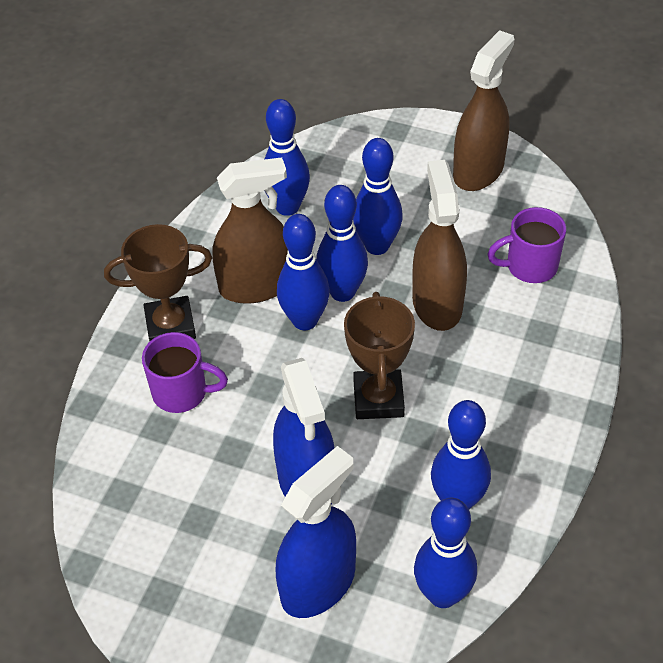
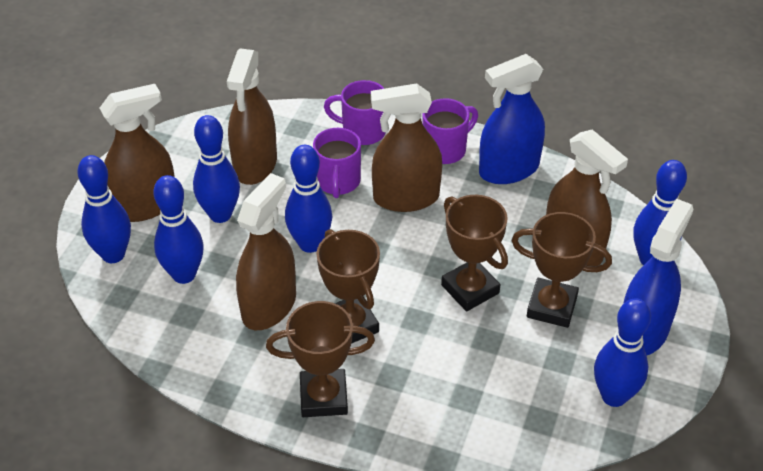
brown spray bottle: [212,158,288,304] [412,160,467,331] [453,30,515,191] = 3 -> [100,84,175,222] [227,49,277,185] [236,173,296,330] [371,83,442,212] [546,130,628,266] = 5
brown trophy: [104,224,212,341] [344,292,415,419] = 2 -> [266,301,375,417] [316,229,380,344] [441,195,508,311] [511,212,612,328] = 4
purple mug: [142,332,228,413] [487,207,566,283] = 2 -> [313,128,361,198] [324,80,386,145] [422,98,478,164] = 3

